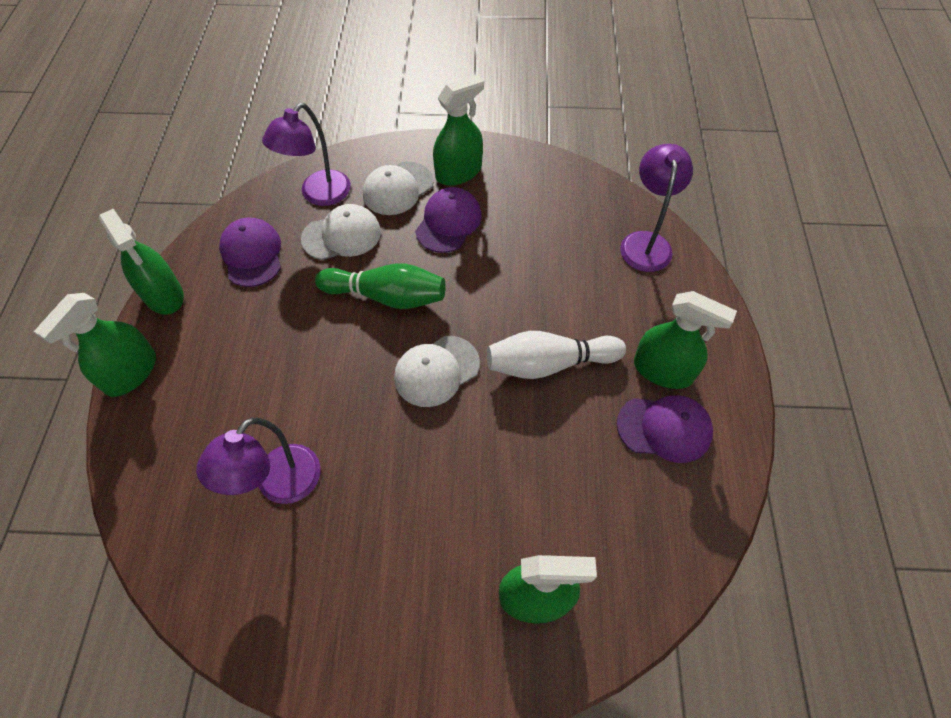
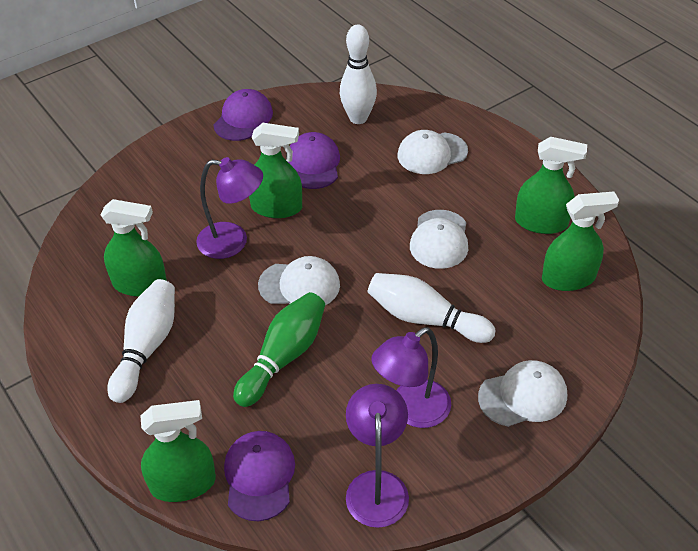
white bowling pin: [487,331,626,379] = 1 -> [107,279,175,403] [340,25,377,124] [368,273,495,343] = 3
white cap: [301,204,381,260] [363,162,433,215] [394,336,480,407] = 3 -> [258,256,340,305] [398,130,468,174] [410,210,468,269] [478,360,567,427] = 4

